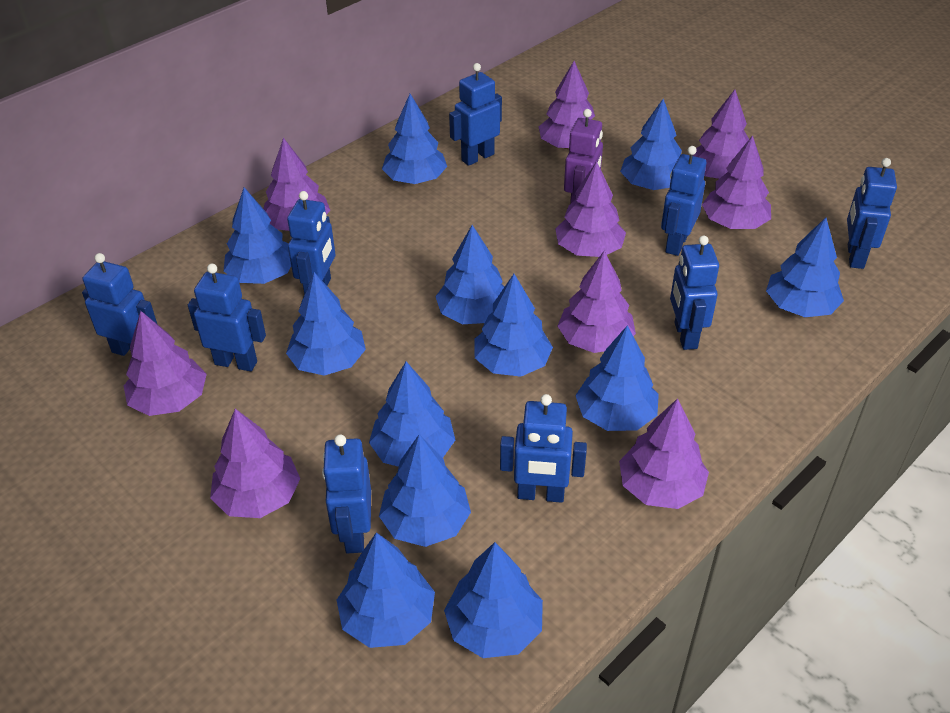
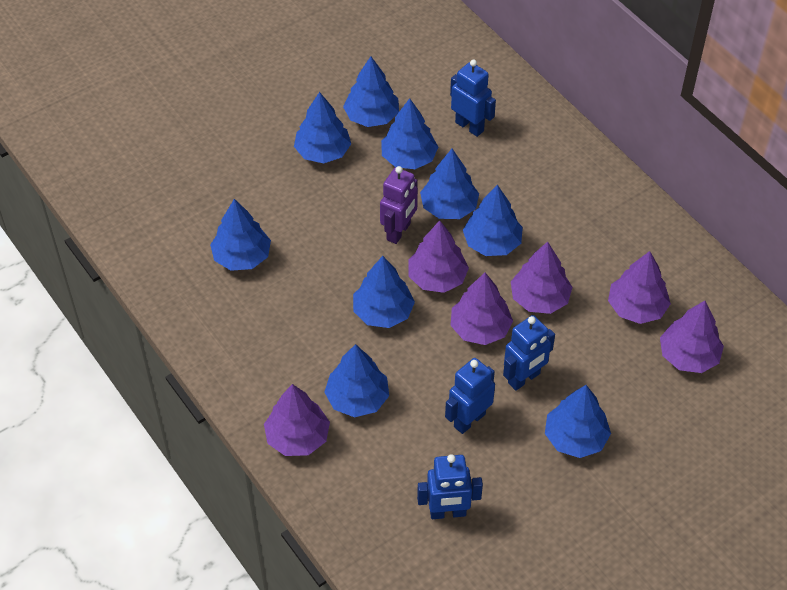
blue robot: [82,253,157,356] [188,264,266,371] [287,191,335,295] [322,434,371,554] [449,63,502,166] [500,394,587,503] [661,146,706,256] [670,235,719,350] [847,158,897,269] = 9 -> [417,454,483,519] [445,358,495,434] [450,60,496,137] [503,315,555,391] = 4
blue tree: [224,187,291,284] [286,272,366,376] [337,532,435,648] [369,362,455,467] [379,434,471,547] [382,94,447,184] [435,225,505,324] [444,542,543,658] [474,274,553,377] [575,325,659,431] [620,99,682,190] [766,217,844,317] = 12 -> [210,199,271,271] [294,92,351,163] [324,344,389,417] [343,56,399,127] [353,256,415,328] [381,98,438,169] [420,149,479,219] [463,185,523,256] [545,385,611,458] = 9
purple tree: [124,311,207,416] [210,409,300,518] [263,138,330,231] [539,61,595,149] [555,161,626,257] [558,251,636,353] [619,398,709,509] [693,90,749,179] [702,135,771,229] = 9 -> [264,384,330,456] [408,220,469,293] [450,273,513,345] [511,242,572,314] [608,251,671,324] [660,301,724,373] = 6

